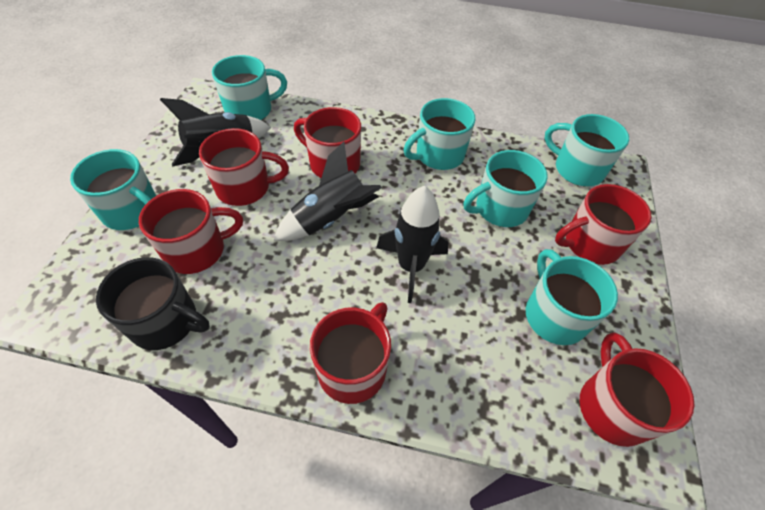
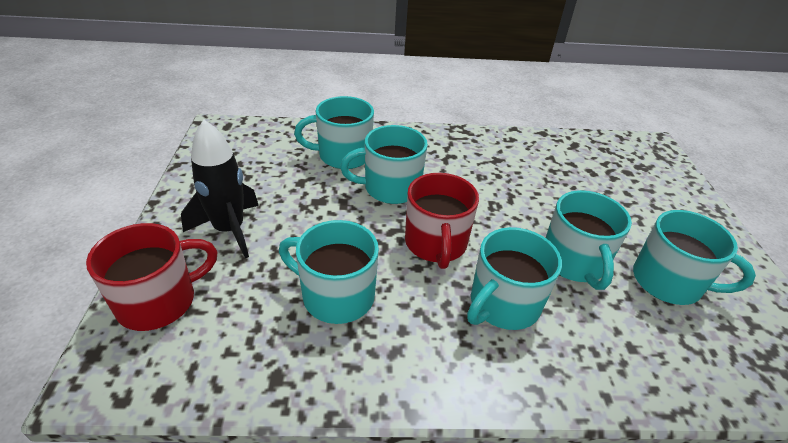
black mug: [96,257,210,350] = 1 -> none = 0
black rocket: [160,98,271,166] [274,142,382,241] [376,186,449,303] = 3 -> [181,120,259,258] = 1
red mug: [139,189,243,274] [199,128,289,206] [294,107,361,178] [310,302,391,404] [555,184,652,265] [579,332,695,447] = 6 -> [86,223,218,331] [405,173,479,269] = 2

